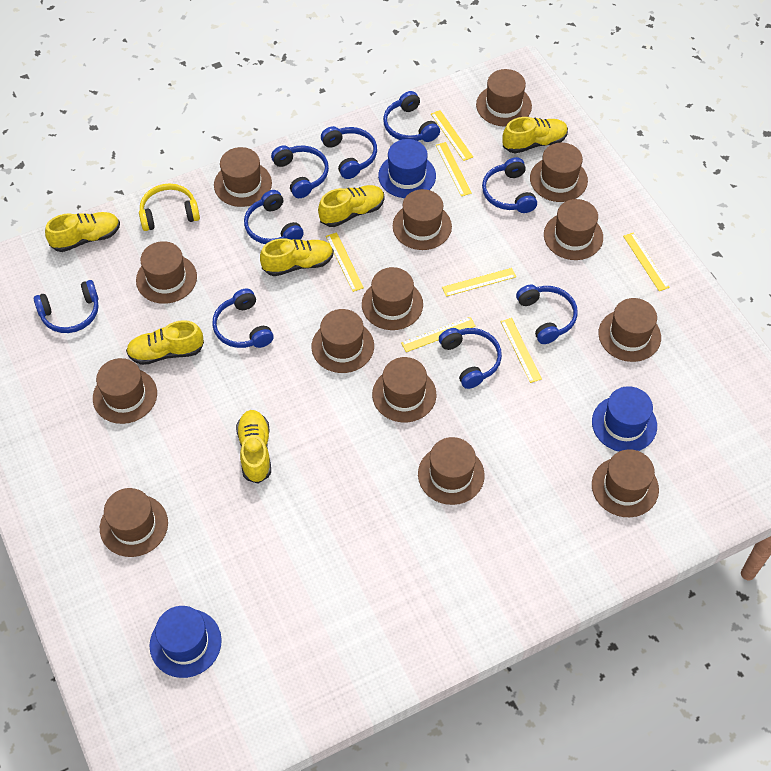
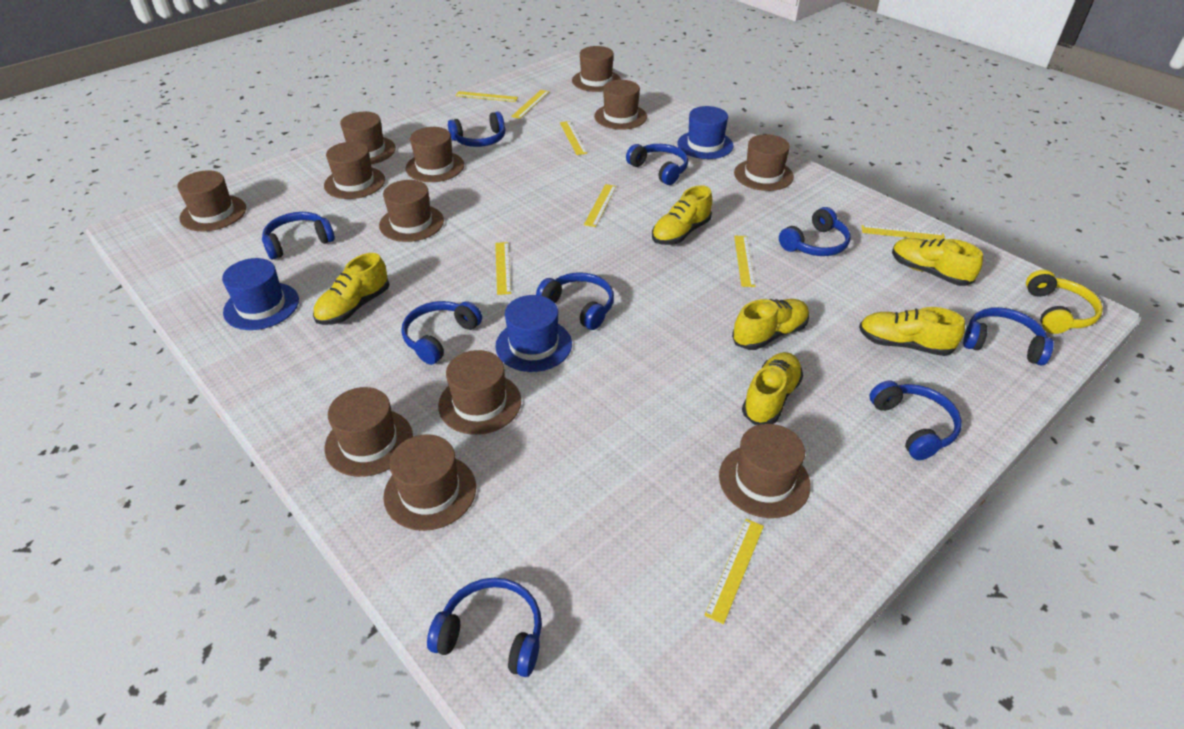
brown hat: [93,358,157,424] [100,488,168,557] [136,241,197,304] [214,147,272,207] [311,309,374,373] [362,267,423,330] [372,357,436,422] [393,189,452,250] [418,437,485,505] [476,69,532,127] [530,143,588,202] [544,199,603,260] [592,449,659,517] [598,298,661,362] = 14 -> [177,170,246,231] [324,142,385,199] [324,387,413,477] [340,112,396,164] [379,180,444,242] [383,434,476,531] [406,127,464,182] [438,350,521,435] [572,46,621,92] [594,80,647,130] [719,424,811,518] [734,134,794,191] = 12
yellow ruler: [326,232,364,292] [401,317,475,352] [431,110,473,161] [436,142,472,196] [442,268,516,297] [501,318,542,383] [623,232,670,291] = 7 -> [455,91,518,102] [495,242,511,295] [511,90,550,119] [560,121,587,155] [584,184,617,227] [704,519,764,624] [734,236,755,287] [862,225,945,240] = 8

